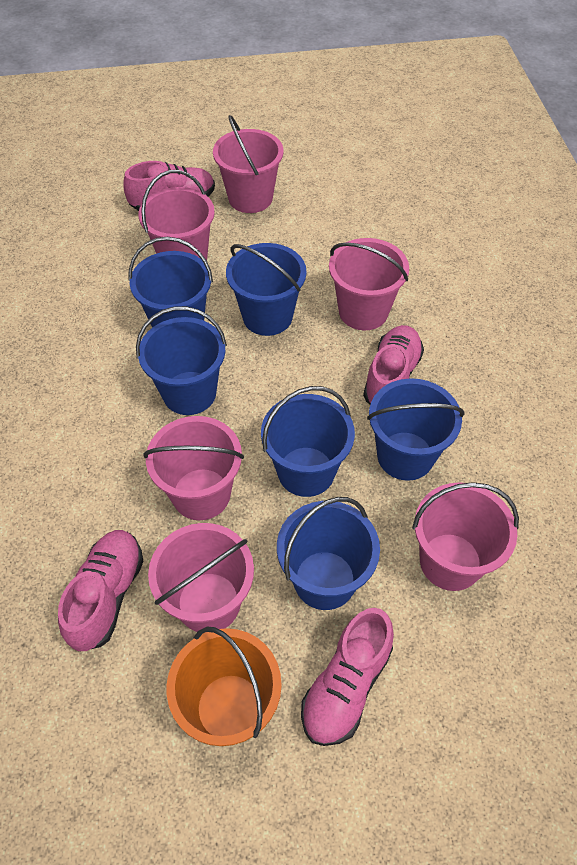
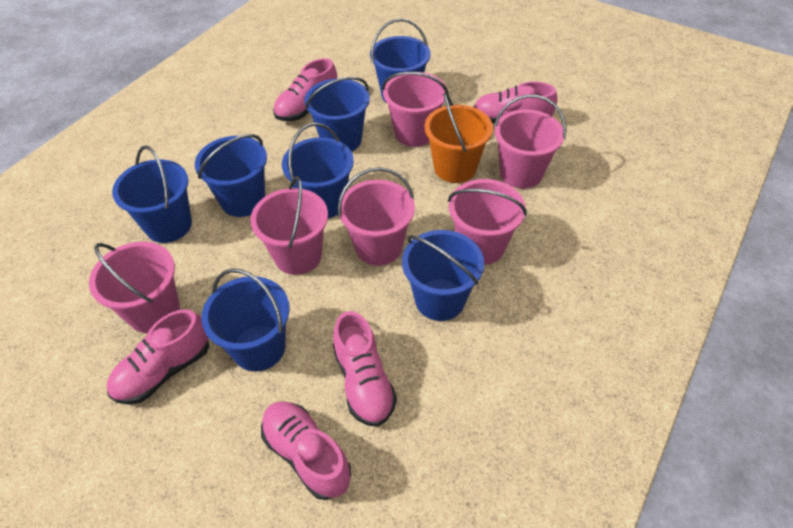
blue bucket: [129,237,213,328] [136,306,227,415] [226,243,307,336] [261,386,355,497] [277,497,380,610] [367,378,465,481] = 6 -> [112,145,192,243] [195,134,267,217] [201,268,289,371] [282,123,354,218] [304,77,370,152] [370,18,430,104] [402,230,484,321] = 7
pink shoe: [58,530,143,652] [123,161,215,211] [301,608,394,746] [363,325,424,404] = 4 -> [106,309,209,405] [261,401,351,500] [273,58,337,121] [333,311,397,427] [473,81,557,123] = 5

